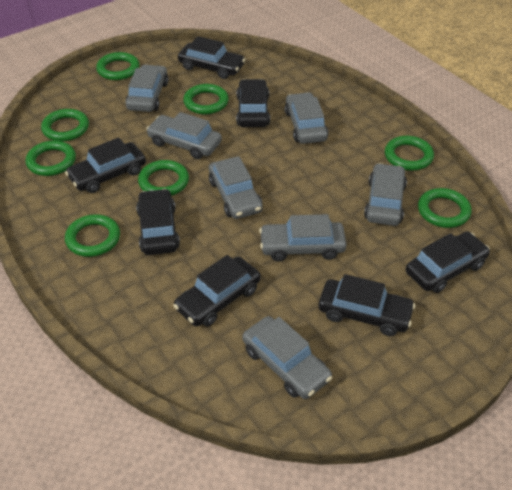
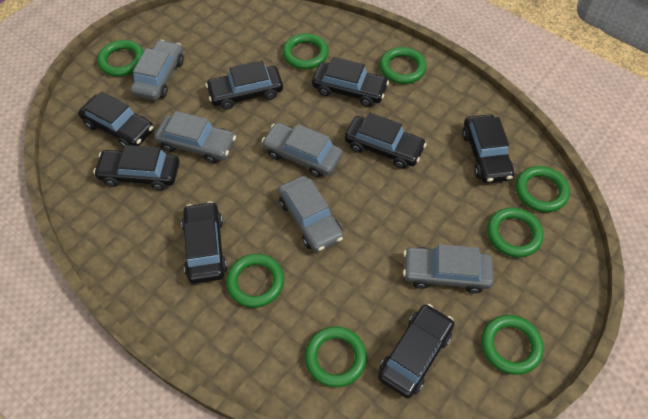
black car: [65,138,146,193] [136,189,180,255] [173,255,261,327] [178,36,245,79] [236,79,270,127] [318,274,415,336] [406,231,490,293] = 7 -> [78,92,154,147] [93,145,179,191] [181,201,227,284] [206,60,283,110] [312,57,389,107] [344,112,426,169] [378,304,454,398] [462,114,514,183] = 8
grey car: [125,65,168,112] [146,112,222,159] [209,156,263,219] [242,316,332,399] [259,214,347,261] [285,92,328,144] [364,163,407,226] = 7 -> [130,40,184,101] [154,111,236,164] [261,123,343,178] [278,176,344,252] [403,244,493,294] = 5

